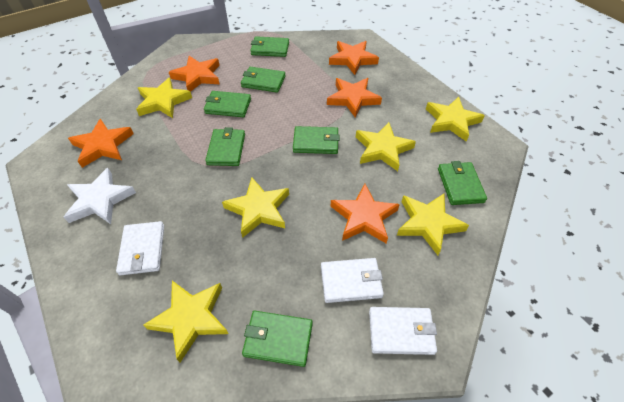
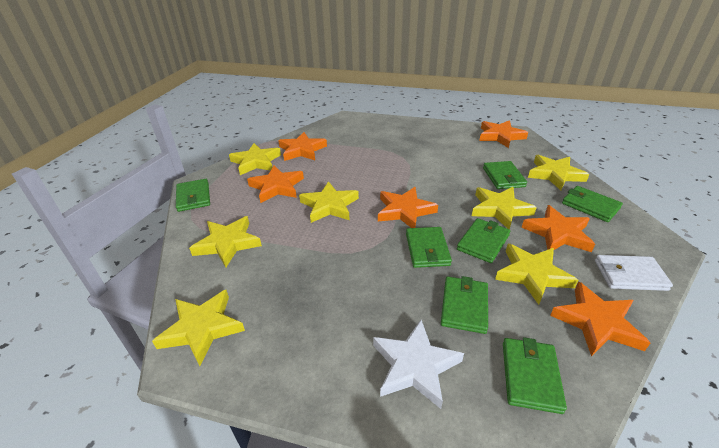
orange star: [68,119,134,168] [169,56,220,92] [327,78,382,118] [329,41,379,75] [331,184,400,244] = 5 -> [247,165,304,203] [278,132,327,161] [378,187,438,228] [479,120,528,148] [522,205,595,252] [550,282,650,356] = 6
white wallet: [116,221,164,276] [321,258,384,303] [369,307,437,355] = 3 -> [595,255,673,291] = 1
yellow star: [136,78,192,118] [143,281,228,363] [222,177,289,238] [356,122,416,171] [397,194,469,255] [426,97,485,142] = 6 -> [152,290,245,366] [189,216,262,267] [229,143,281,175] [299,181,359,223] [472,187,537,229] [495,244,578,305] [528,155,589,190] = 7

